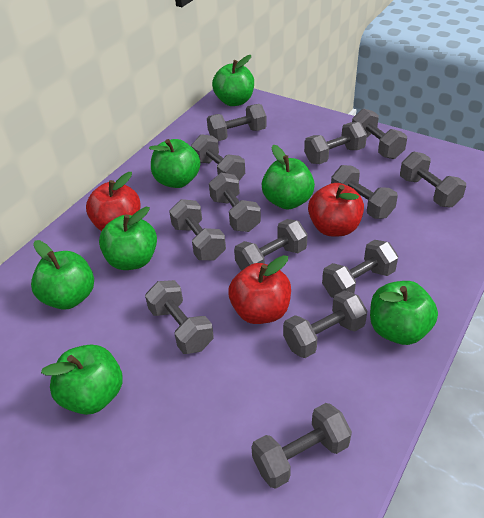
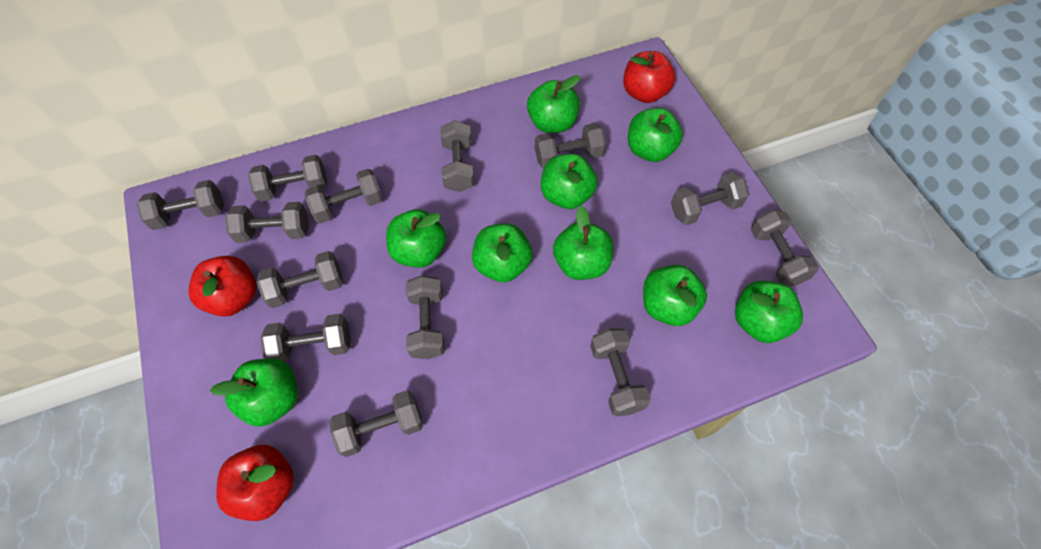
green apple: [31,240,94,309] [41,345,123,415] [99,207,157,270] [149,139,200,188] [212,55,254,106] [262,145,315,210] [370,281,438,345] = 7 -> [210,359,298,427] [386,209,446,268] [472,224,533,282] [527,75,580,133] [541,154,598,209] [553,206,613,280] [628,108,683,162] [643,265,707,326] [735,281,803,343] = 9

